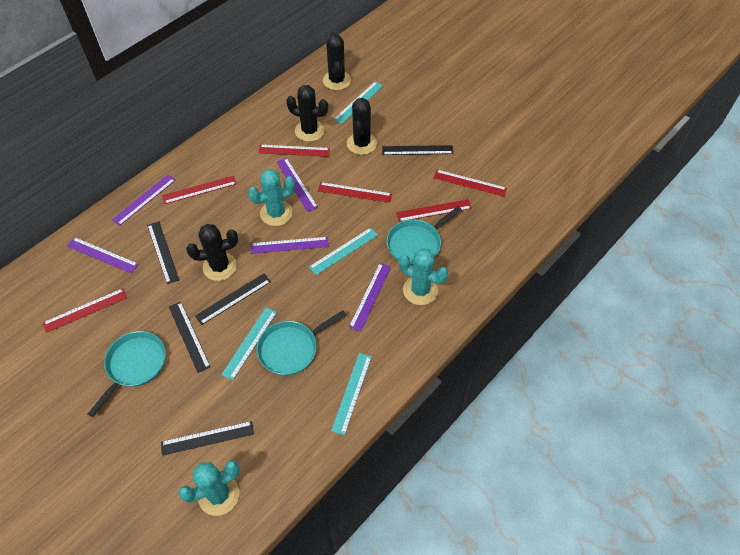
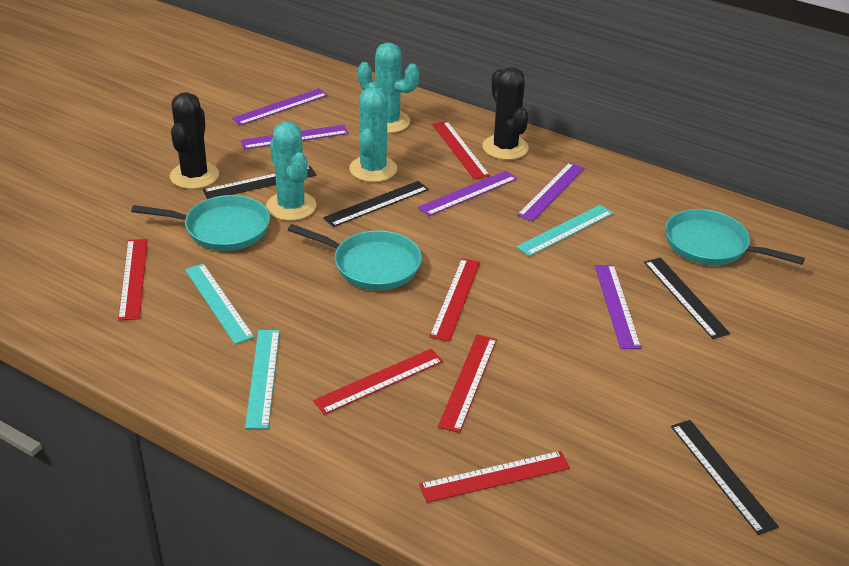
black cactus: [186,224,238,281] [286,85,328,142] [323,32,351,90] [347,98,377,155] = 4 -> [170,92,219,189] [483,67,529,160] = 2
black ruler: [147,221,179,284] [161,421,254,456] [169,301,210,373] [195,273,271,325] [382,145,453,155] = 5 -> [203,166,316,199] [323,181,429,227] [644,257,730,339] [671,420,779,535] = 4
turquoise ruler: [221,308,277,380] [309,227,378,275] [331,353,372,435] [334,82,383,124] = 4 -> [185,263,254,344] [245,330,280,429] [516,205,613,256] = 3

